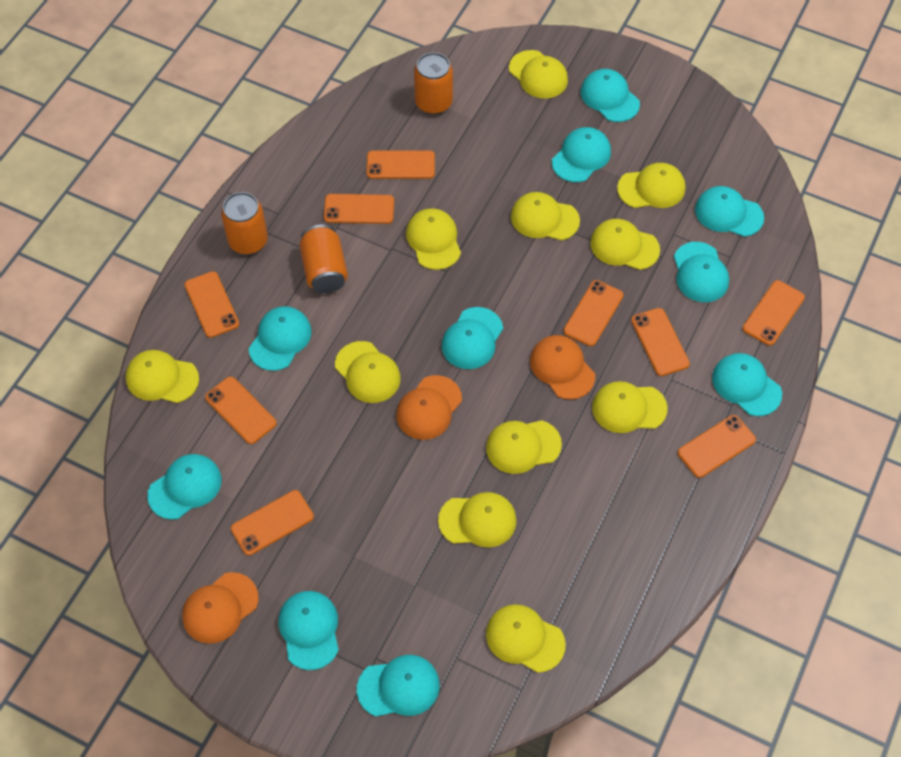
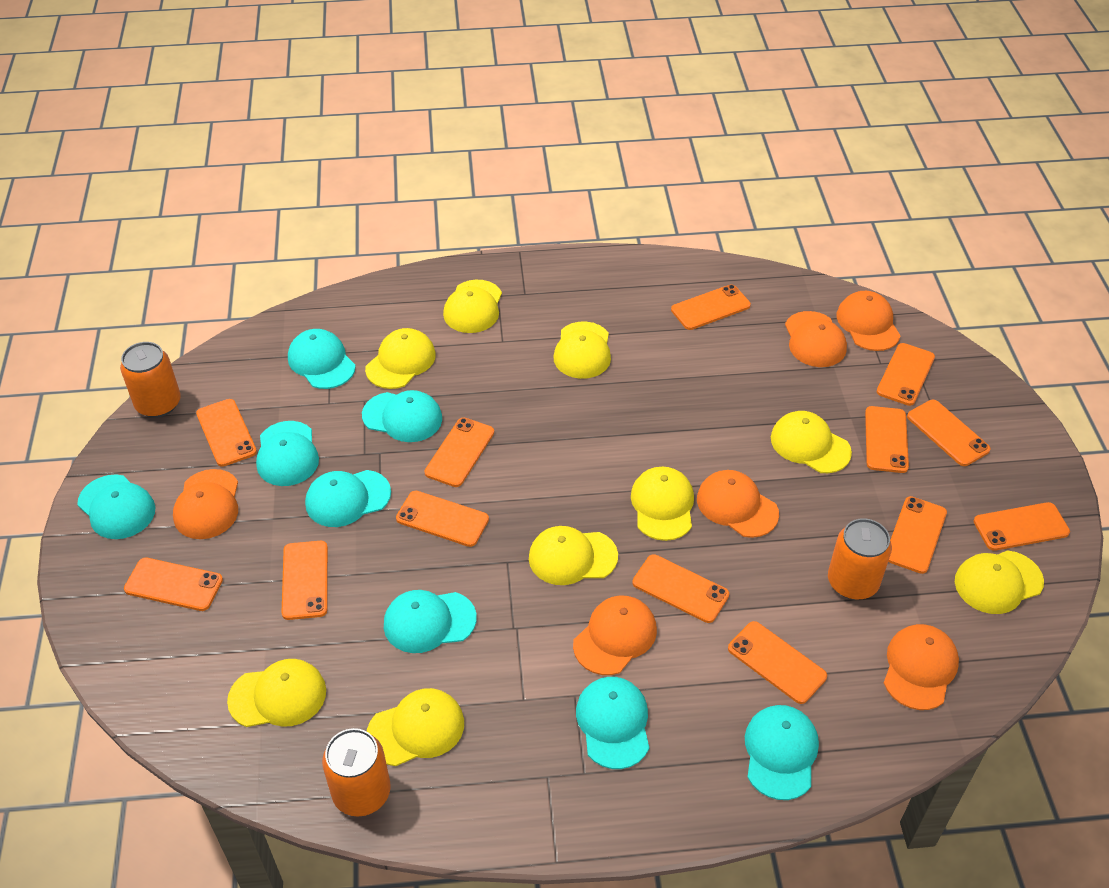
orange cap: [182,572,258,644] [396,375,462,440] [530,335,595,400] = 3 -> [173,469,238,539] [573,596,657,675] [697,470,779,538] [785,311,847,367] [836,291,901,351] [884,624,959,710] = 6
orange phone: [184,271,239,338] [205,376,277,444] [231,490,314,555] [324,194,394,224] [367,151,435,179] [563,280,623,346] [631,308,690,376] [678,415,756,478] [743,280,805,346] = 9 -> [124,558,223,611] [196,399,257,467] [281,541,328,620] [396,491,489,547] [425,418,494,487] [632,554,729,623] [671,285,751,330] [728,621,827,704] [865,406,909,473] [877,343,935,406] [888,496,947,574] [907,400,991,466] [974,502,1070,551] = 13
turquoise cap: [147,454,222,520] [249,306,312,371] [279,591,339,670] [357,655,440,716] [442,307,503,369] [552,127,611,182] [581,69,640,122] [674,242,729,302] [695,186,764,237] [712,353,782,416] = 10 -> [77,474,155,539] [256,421,319,486] [288,329,356,389] [305,470,391,527] [362,390,442,442] [384,590,476,653] [576,677,649,769] [745,705,819,800] = 8
yellow cap: [126,350,199,403] [335,341,400,403] [406,208,461,270] [438,492,517,548] [486,420,562,474] [486,604,566,673] [509,50,568,99] [511,192,580,240] [590,219,660,270] [592,381,668,433] [617,163,685,208] = 11 -> [227,659,326,727] [365,328,436,389] [367,688,464,766] [443,280,502,333] [529,526,618,585] [553,321,611,379] [631,466,694,541] [771,411,852,473] [955,550,1044,614] = 9

